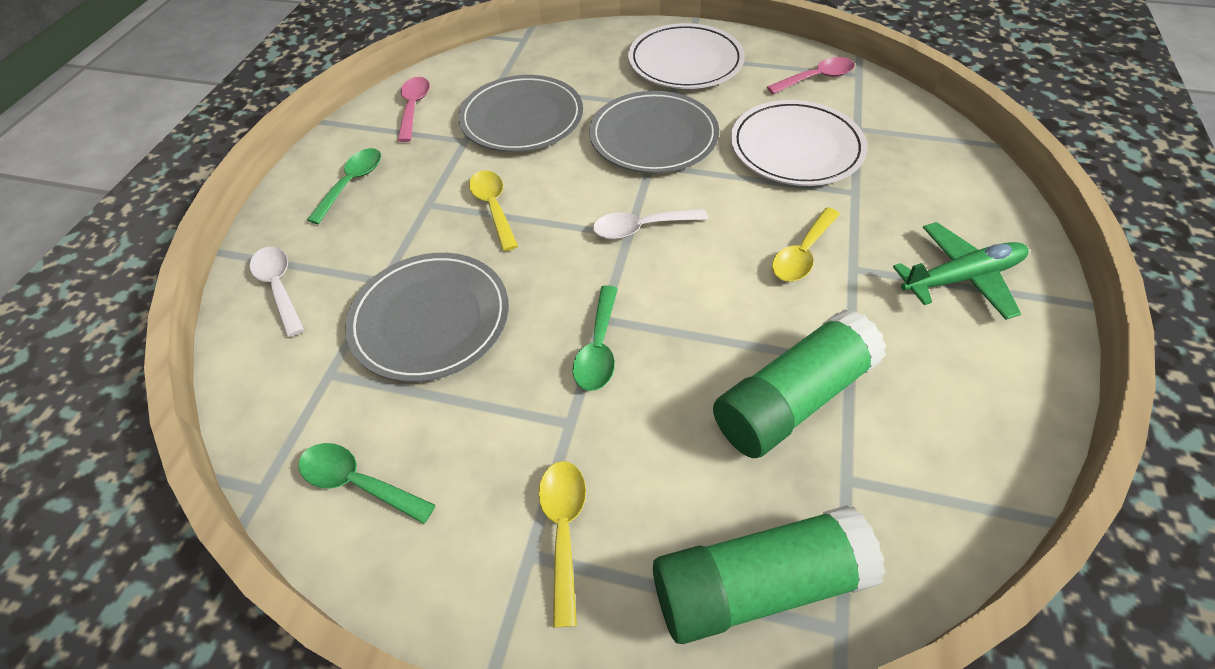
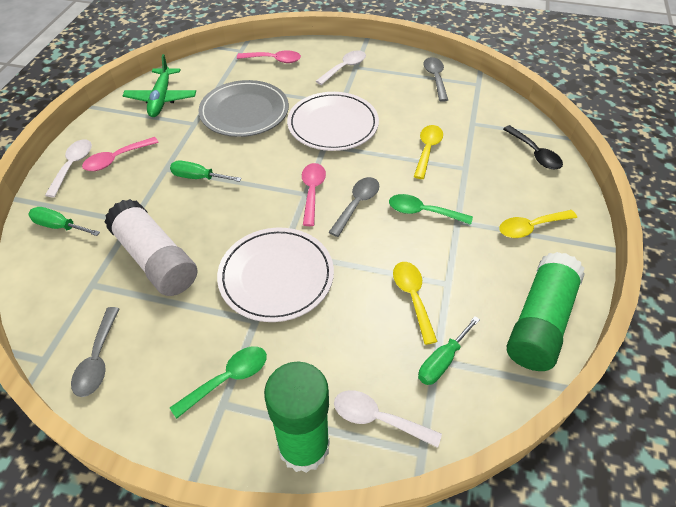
black spoon: none = 0 -> [503,125,563,169] = 1
green screwdriver: none = 0 -> [28,207,100,236] [170,160,242,182] [418,316,480,385] = 3
green spoon: [298,443,436,524] [307,148,381,224] [572,285,618,391] = 3 -> [170,346,267,419] [389,194,473,225] = 2
grey plate: [345,253,509,382] [458,75,583,152] [589,91,719,173] = 3 -> [198,80,289,137] = 1
grey spoon: none = 0 -> [71,307,120,397] [329,177,379,237] [423,57,448,102] = 3
pink spoon: [397,77,430,142] [767,57,855,94] = 2 -> [82,137,159,171] [237,51,301,63] [302,163,326,226] = 3
white glue stick: none = 0 -> [105,199,197,296] = 1
white spoon: [250,247,305,337] [593,209,708,239] = 2 -> [45,139,92,197] [316,50,366,85] [334,390,442,448] = 3

